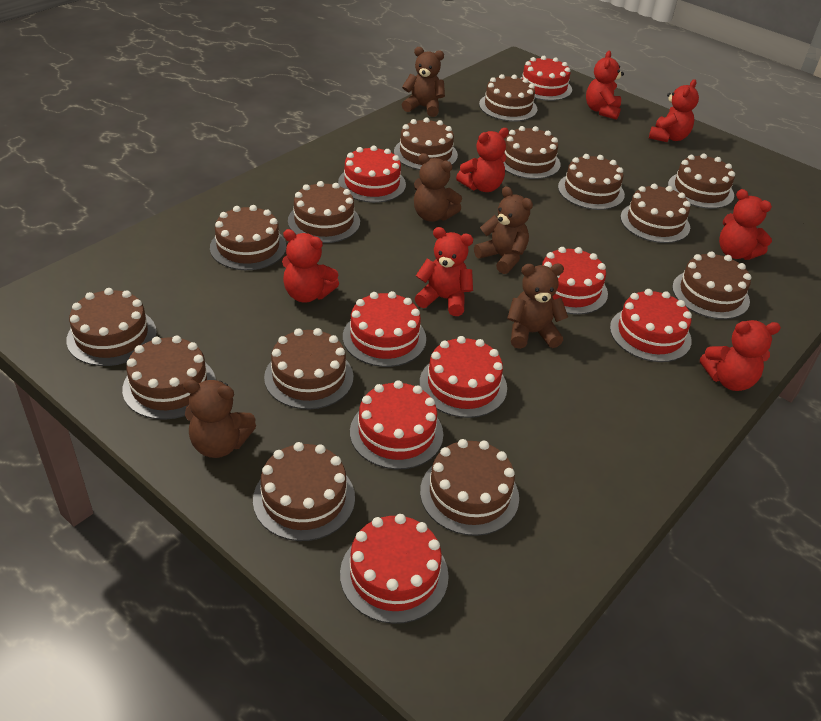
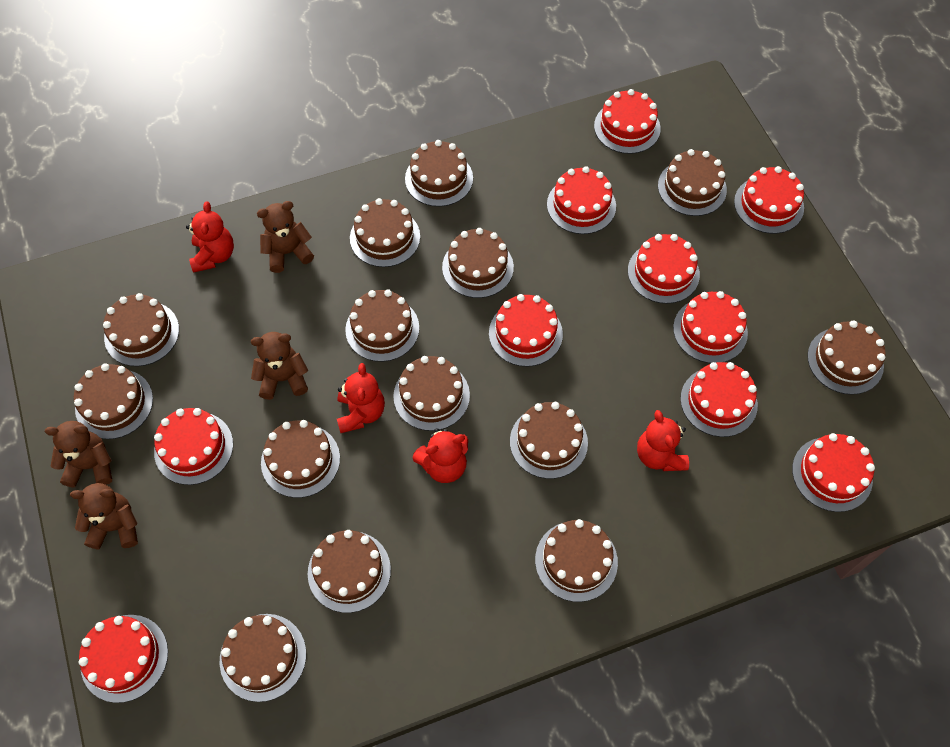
brown teddy bear: [183,379,256,458] [402,47,445,117] [414,153,462,222] [474,186,533,274] [507,263,568,349] = 5 -> [45,421,112,488] [70,483,138,549] [251,332,308,400] [257,201,314,273] = 4
red cake: [338,146,406,203] [340,514,449,624] [343,291,426,367] [350,380,443,469] [420,336,507,418] [520,56,572,101] [542,247,608,315] [610,289,692,362] = 8 -> [79,615,168,703] [154,408,233,485] [489,294,563,367] [547,166,616,234] [594,89,661,154] [628,234,700,304] [673,291,748,363] [680,362,758,437] [734,166,804,234] [792,433,875,512] = 10
red teddy bear: [282,229,339,303] [415,227,473,316] [456,128,509,192] [586,51,624,120] [649,79,699,142] [700,320,781,391] [719,189,772,260] = 7 -> [186,201,234,273] [337,363,385,433] [413,428,468,483] [637,410,689,471] = 4

